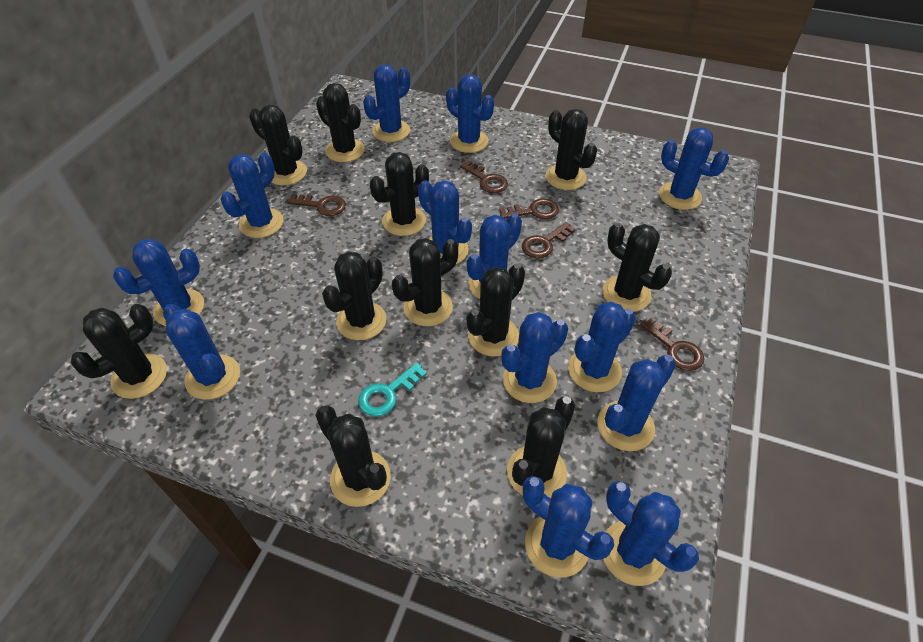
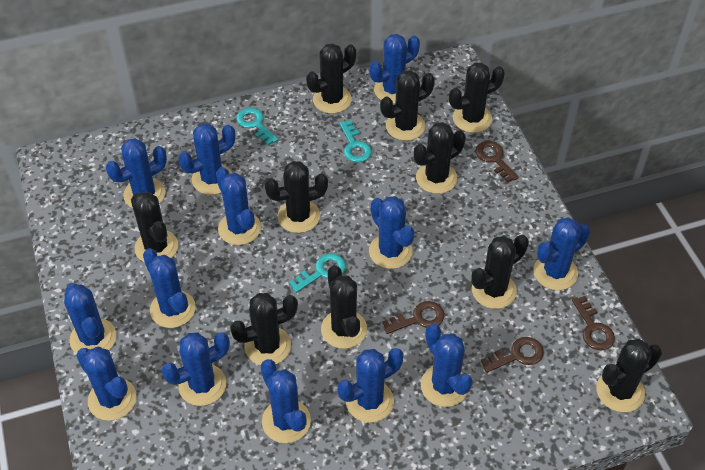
black cactus: [71,304,167,399] [249,105,307,185] [315,405,391,507] [316,83,365,162] [322,251,386,340] [370,152,429,236] [392,238,458,326] [467,263,525,357] [507,396,575,498] [545,109,597,190] [603,223,672,312] = 11 -> [131,192,178,263] [230,293,298,365] [265,161,328,233] [306,43,356,114] [321,265,367,349] [380,70,435,141] [414,122,466,194] [449,62,505,133] [471,234,529,309] [596,339,662,413] = 10
brown key: [287,194,346,216] [460,160,508,193] [500,198,559,219] [522,222,575,258] [640,317,704,371] = 5 -> [382,301,445,334] [476,141,518,183] [481,337,544,373] [572,296,615,350] = 4
turquoise key: [358,363,427,416] = 1 -> [236,108,278,145] [289,253,346,293] [340,120,372,163] = 3

